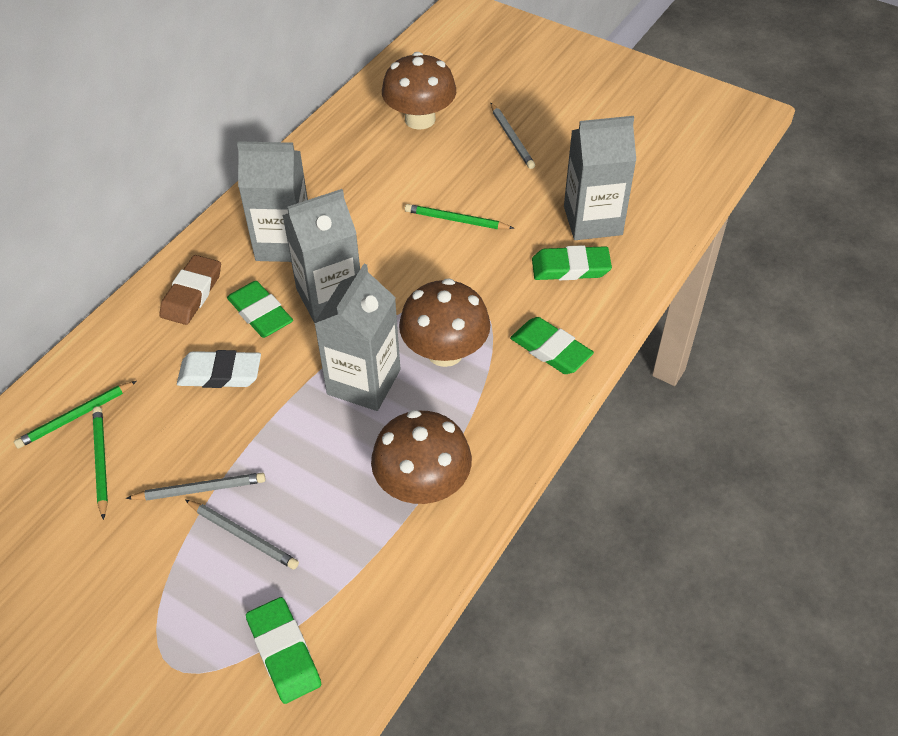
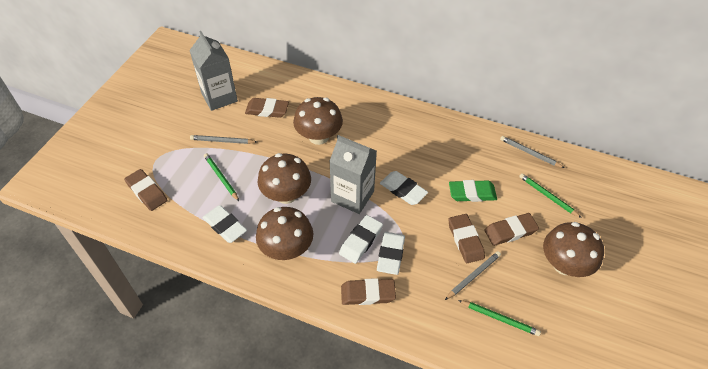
brown eraser: [159,255,221,325] = 1 -> [124,169,168,211] [245,98,289,118] [341,278,396,305] [448,214,485,263] [484,213,539,246] = 5
brown mushroom: [371,410,472,504] [382,52,456,130] [399,278,490,367] = 3 -> [256,207,313,260] [258,153,311,204] [293,97,343,145] [543,222,604,277] = 4
green eraser: [227,281,293,338] [246,597,321,704] [510,317,594,374] [532,245,612,280] = 4 -> [449,180,497,202] = 1
grey carton: [237,141,308,262] [282,189,360,323] [314,264,400,411] [564,116,636,240] = 4 -> [189,31,238,111] [329,135,377,214] = 2
white eraser: [177,350,261,388] = 1 -> [202,205,247,243] [339,215,383,264] [377,232,405,275] [380,171,428,205] = 4

